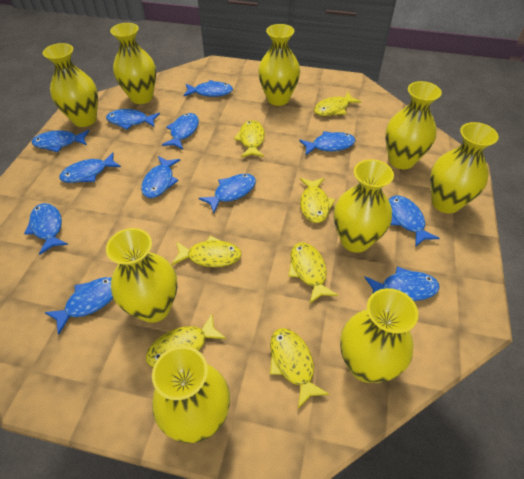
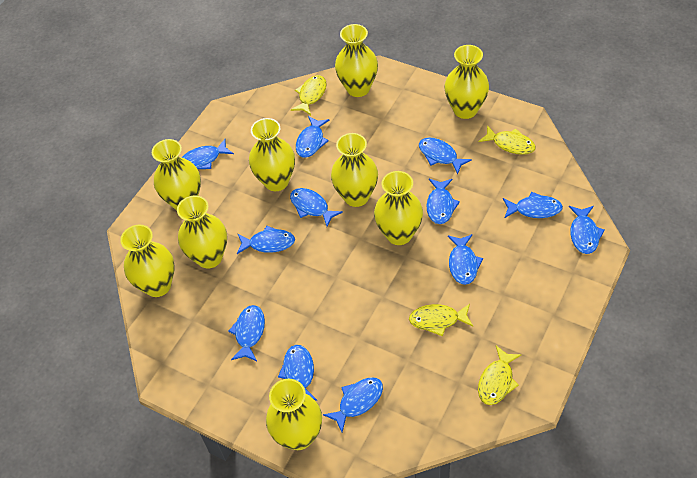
yellow fish: [146,314,226,367] [171,236,242,267] [234,120,265,157] [270,328,330,408] [288,242,338,303] [300,178,335,223] [314,92,362,116] = 7 -> [291,75,327,115] [409,304,473,336] [478,346,522,405] [479,125,536,155] = 4

